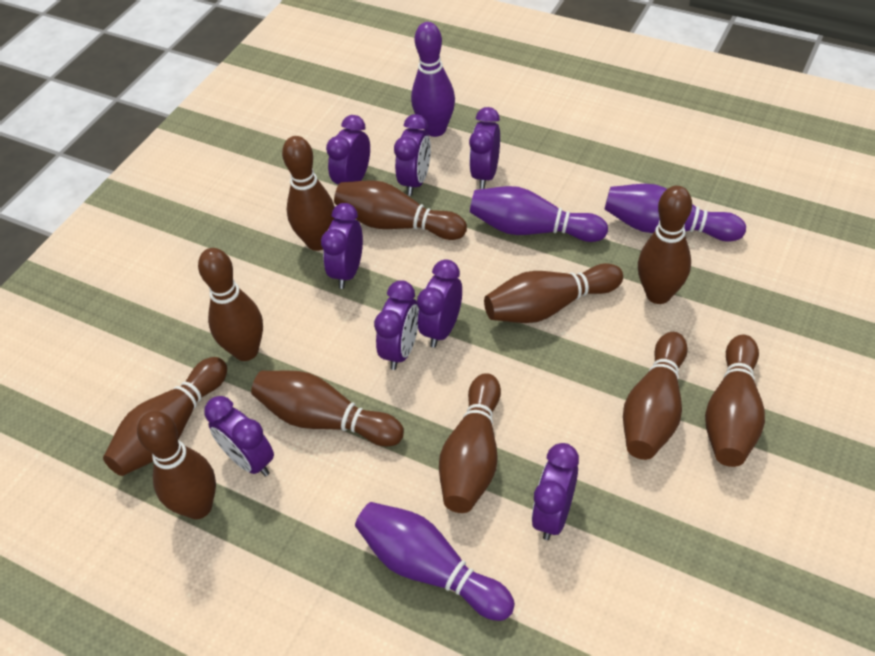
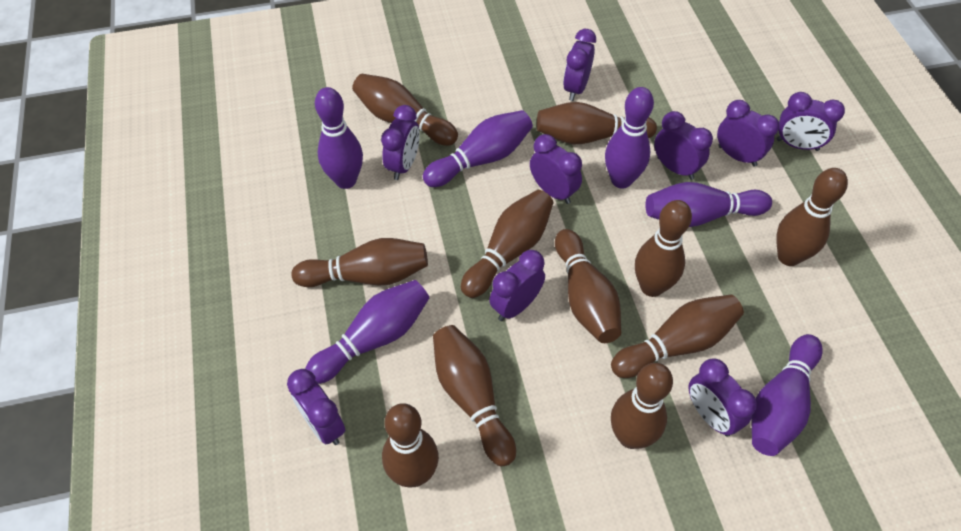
purple bowling pin: [355,502,515,621] [411,22,455,137] [470,186,608,242] [604,184,746,242] = 4 -> [305,280,429,384] [315,87,363,189] [423,110,533,187] [605,87,654,188] [645,182,772,227] [751,334,823,456] = 6
purple clock: [204,396,274,476] [321,203,363,289] [326,115,370,185] [374,280,419,370] [394,114,431,196] [417,259,462,348] [469,107,500,189] [532,443,579,540] = 8 -> [287,369,345,445] [381,105,420,180] [489,250,545,321] [530,134,582,204] [563,29,596,101] [654,111,713,180] [689,359,757,437] [717,100,779,167] [776,92,845,151] = 9

